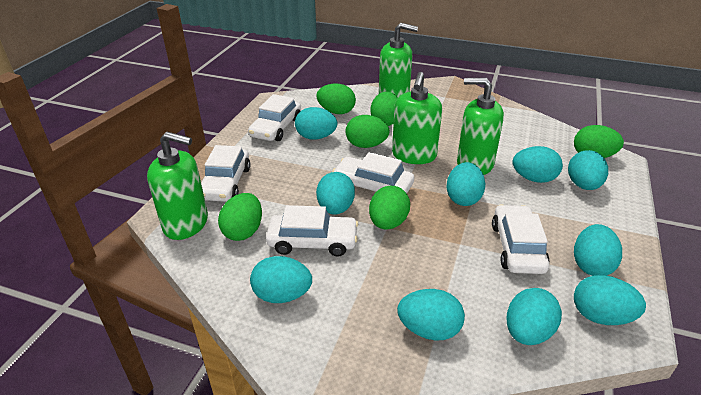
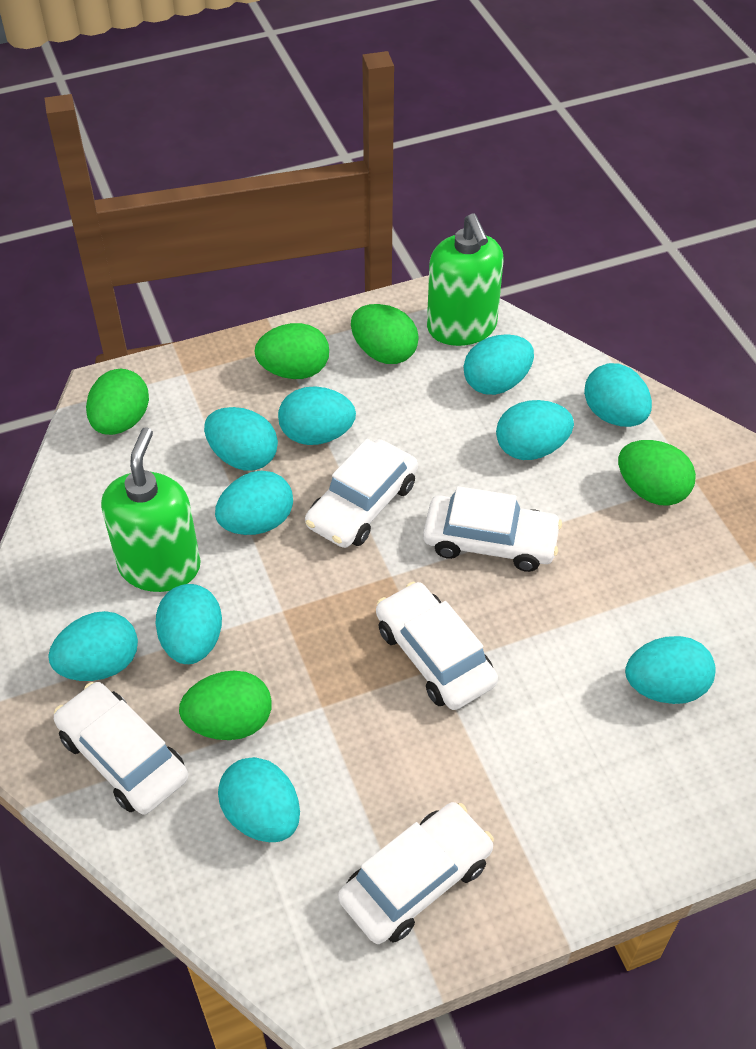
green egg: [218,193,262,241] [316,84,356,114] [346,115,390,148] [369,186,410,230] [370,91,398,126] [574,125,624,158] = 6 -> [86,368,149,435] [179,670,271,740] [255,323,329,379] [351,304,419,364] [618,440,696,506] = 5
green soap dispenser: [147,132,208,240] [379,23,418,97] [392,72,442,164] [457,78,504,175] = 4 -> [101,427,201,592] [427,213,504,346] = 2

